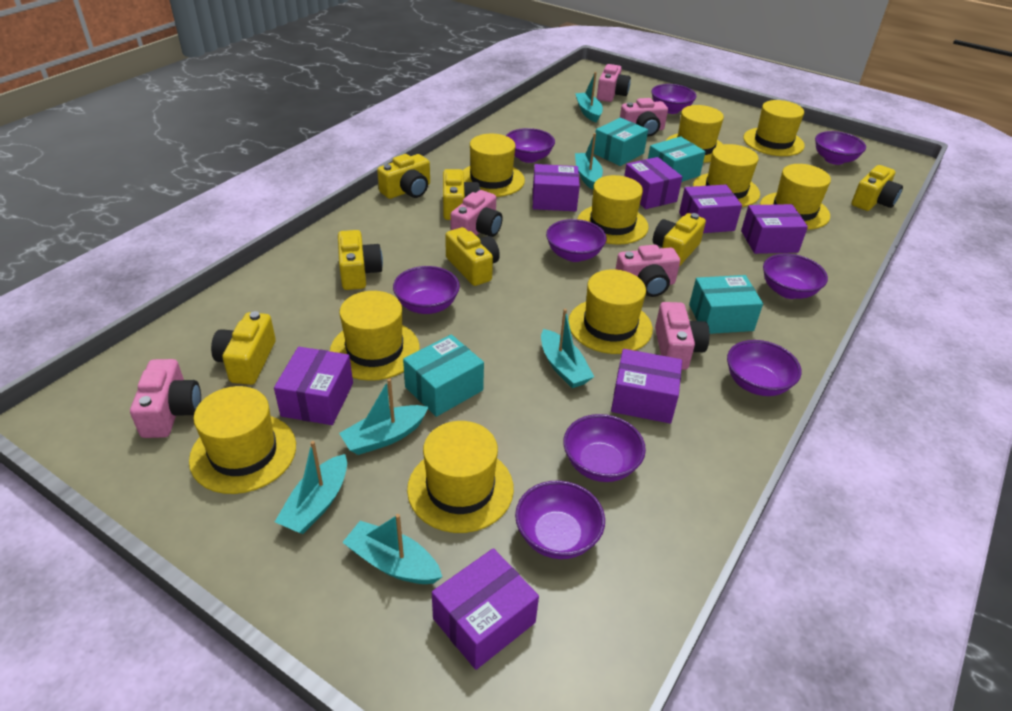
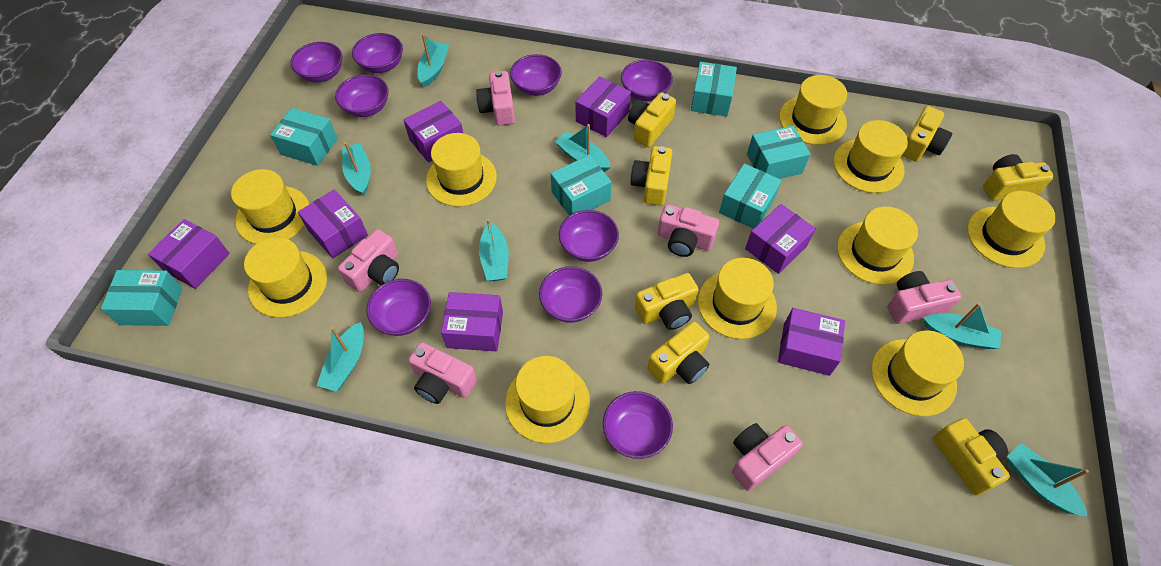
turquoise boat: [275,441,347,534] [339,378,428,455] [342,514,442,584] [541,309,594,388] [575,72,603,123] [575,133,603,190] = 6 -> [317,322,364,392] [342,142,371,195] [417,34,449,87] [479,219,509,281] [555,124,610,172] [923,303,1001,349] [1007,443,1089,517] = 7
turquoise box: [403,335,484,417] [594,118,648,166] [648,136,706,182] [689,275,763,334] = 4 -> [101,270,182,326] [270,108,338,166] [551,155,612,216] [691,62,737,117] [719,163,782,229] [747,125,810,179] = 6

